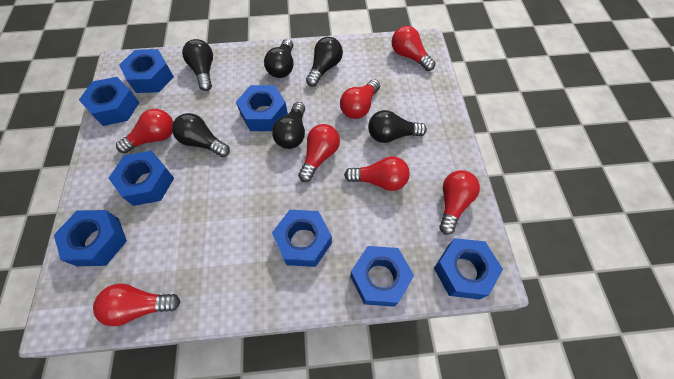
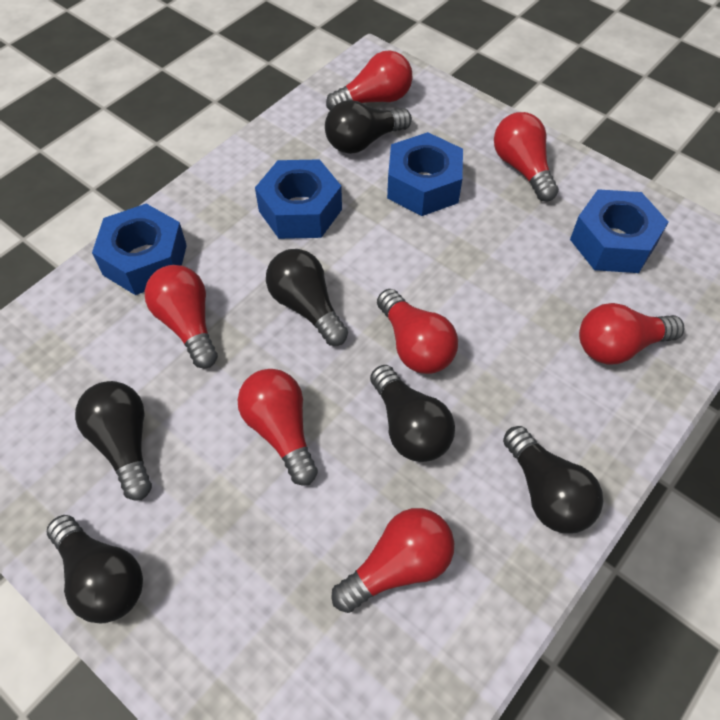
blue nut: [54,210,127,266] [79,77,140,126] [109,151,174,206] [119,49,174,93] [236,85,288,131] [272,210,332,267] [350,246,414,307] [434,238,503,299] = 8 -> [92,204,187,295] [255,159,342,239] [387,132,463,216] [570,189,668,273] = 4

